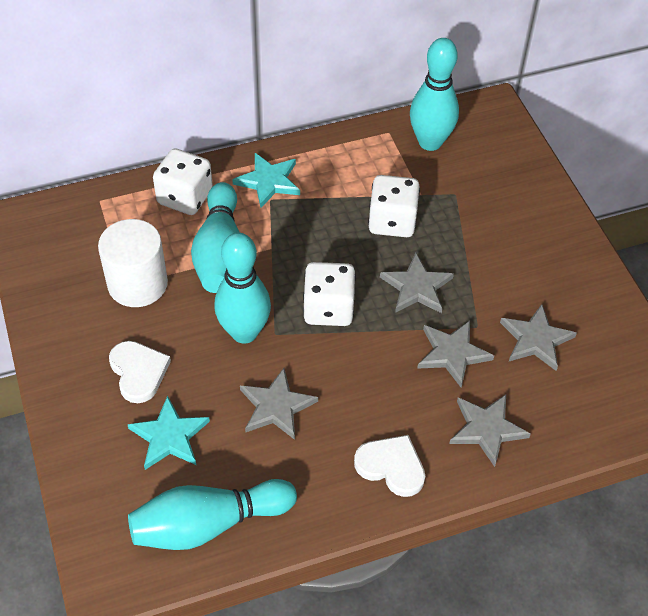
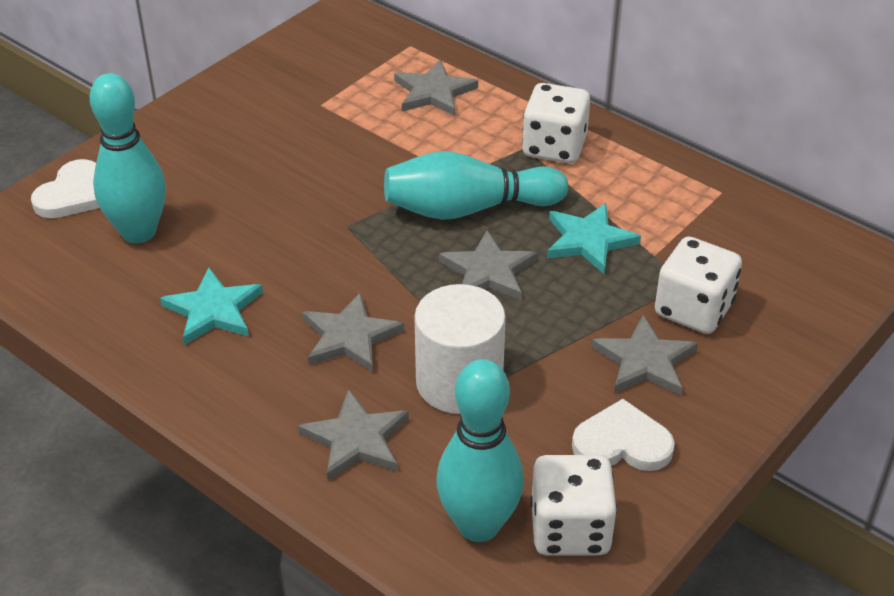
turquoise bowling pin: [128,479,297,550] [191,182,240,293] [214,233,271,343] [410,38,459,151] = 4 -> [90,73,166,243] [384,151,568,220] [436,359,524,542] = 3

